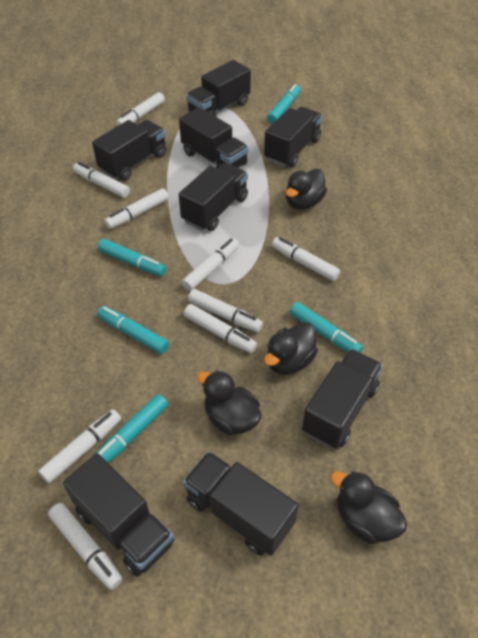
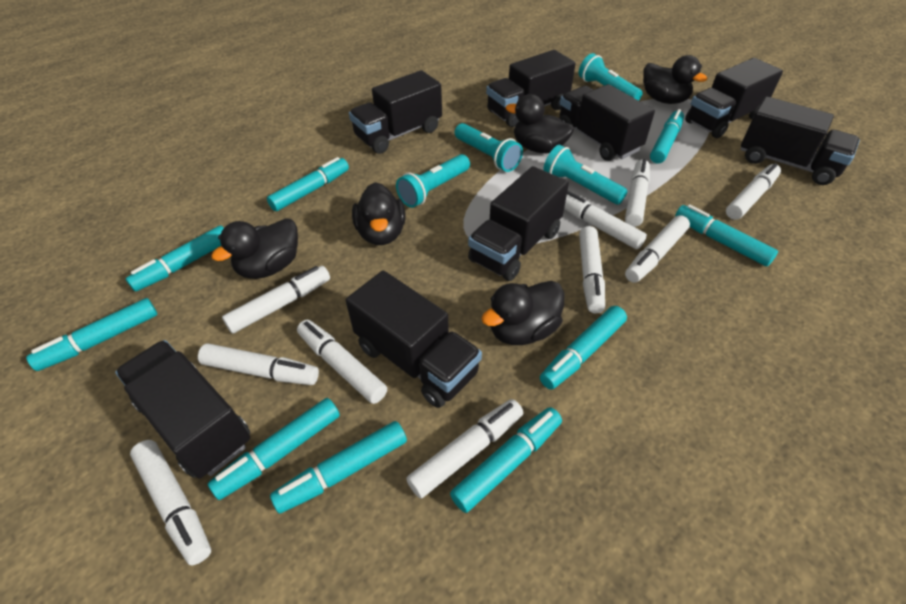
black duck: [197,370,262,435] [264,322,318,375] [286,169,327,210] [331,471,407,544] = 4 -> [211,218,298,279] [352,182,406,245] [481,281,565,345] [506,94,574,153] [643,55,707,104] = 5
turquoise flashlight: none = 0 -> [396,154,470,208] [455,123,523,172] [543,145,628,205] [578,53,643,101] = 4
turquoise marker: [96,394,168,463] [97,306,169,354] [98,239,166,276] [267,84,301,124] [289,302,363,353] = 5 -> [26,298,158,371] [126,226,224,292] [208,398,340,500] [267,157,349,211] [270,421,407,514] [450,407,562,513] [540,306,627,389] [650,109,684,164] [675,204,778,266] = 9
white marker: [38,409,121,483] [48,503,123,590] [73,162,130,198] [104,188,169,229] [116,92,165,126] [182,238,239,291] [184,304,257,353] [188,289,263,332] [272,237,340,281] = 9 -> [130,440,211,565] [198,343,319,385] [222,266,330,334] [297,320,387,404] [406,399,523,498] [564,191,647,249] [579,226,605,313] [625,159,650,227] [625,215,690,283] [726,163,781,220] = 10

